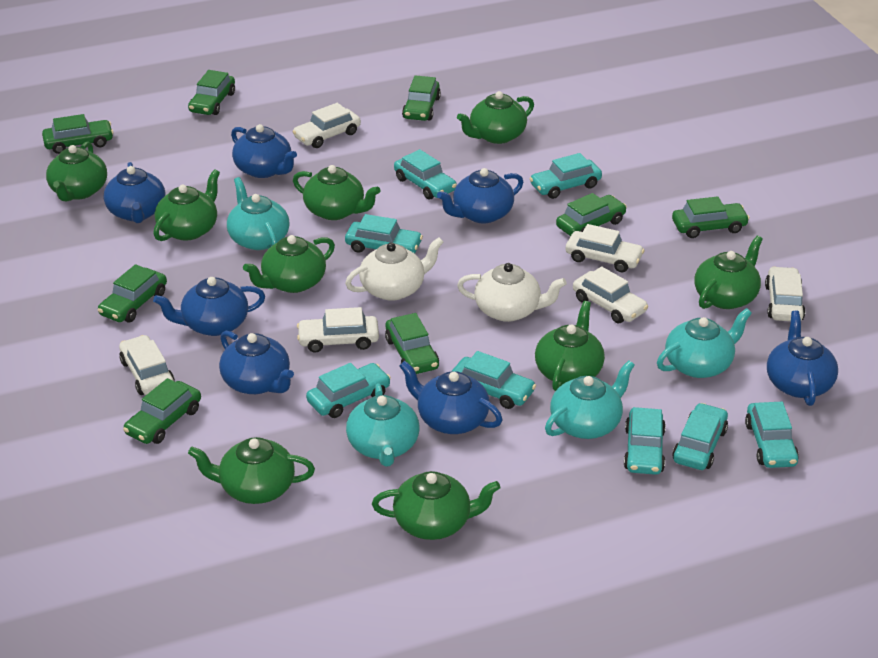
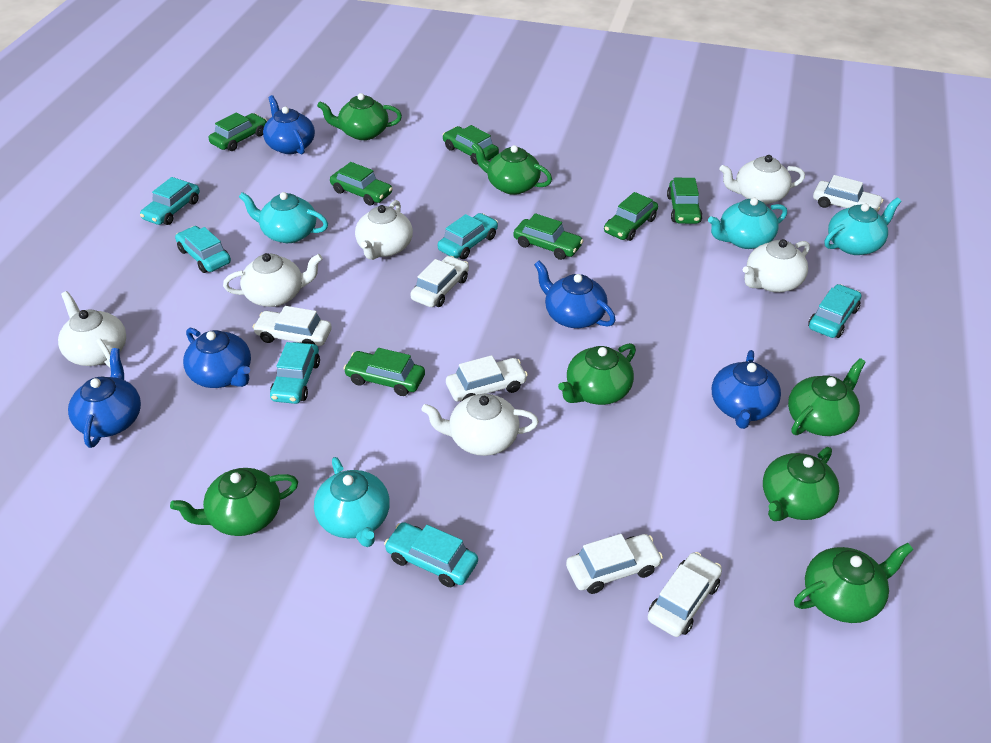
blue teapot: [104,162,165,223] [153,277,265,336] [219,331,294,394] [231,124,297,178] [399,360,502,434] [437,168,523,223] [767,311,838,406] = 7 -> [68,348,141,448] [183,328,251,388] [263,95,315,154] [534,261,616,328] [712,350,781,429] = 5
green car: [42,114,113,154] [98,264,167,322] [123,378,201,444] [188,70,235,115] [385,313,439,374] [402,75,441,121] [556,193,627,236] [672,196,750,238] = 8 -> [209,113,267,151] [330,162,393,206] [343,348,425,396] [443,125,499,164] [513,213,583,260] [604,192,658,241] [667,178,703,224] = 7
green teapot: [46,141,107,201] [153,169,220,241] [188,437,315,504] [243,235,335,293] [293,165,380,220] [372,471,500,540] [457,91,534,144] [535,301,605,391] [694,236,763,309] = 9 -> [170,468,298,536] [317,93,402,140] [471,143,552,195] [558,343,636,405] [763,447,839,521] [788,358,866,436] [794,543,914,623] = 7
turquoise car: [306,363,391,418] [345,214,423,254] [394,149,457,200] [452,351,536,409] [530,153,602,199] [624,407,666,475] [672,403,728,470] [745,402,799,468] = 8 -> [140,177,200,225] [175,226,231,273] [270,342,320,404] [384,522,478,587] [438,213,498,259] [808,284,861,338] = 6
white teapot: [345,237,443,301] [457,263,567,322] = 2 -> [58,291,126,367] [223,253,323,307] [355,200,413,260] [422,394,539,456] [719,155,805,204] [743,239,810,292] = 6

